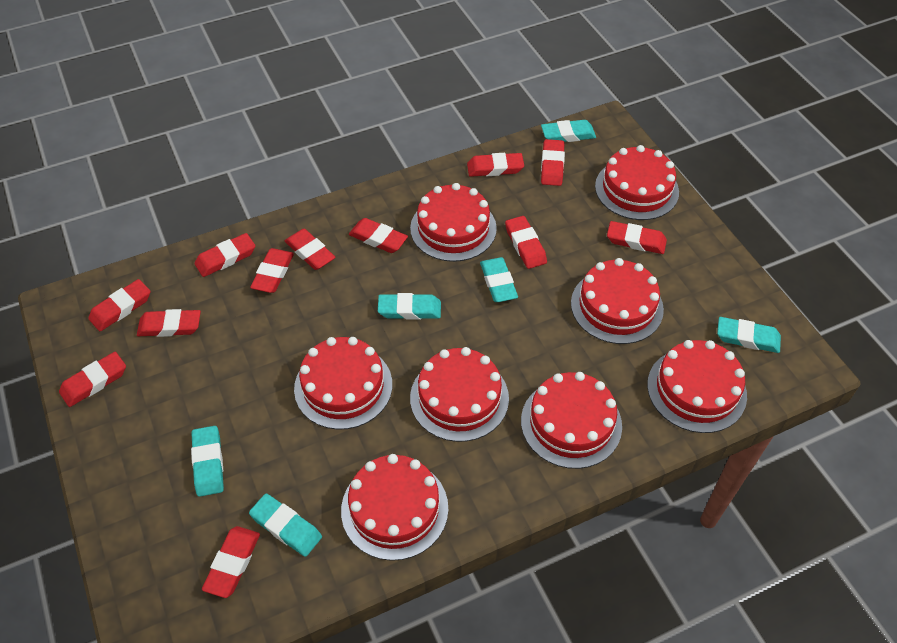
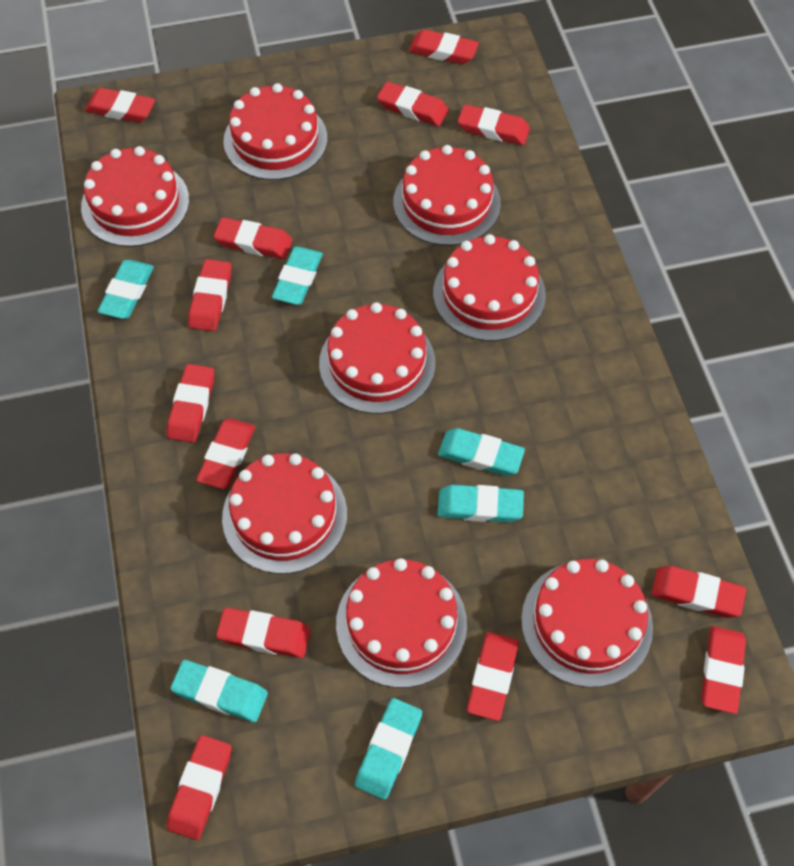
red eraser: [59,352,126,407] [88,279,151,331] [137,309,201,337] [194,233,255,277] [202,526,260,598] [250,248,294,293] [285,229,336,270] [349,218,408,253] [467,153,524,177] [505,216,547,269] [541,139,565,186] [607,221,667,254] = 12 -> [85,88,155,123] [167,364,214,443] [167,735,232,840] [188,259,231,331] [196,418,255,489] [214,217,292,259] [216,608,311,658] [377,82,449,126] [409,29,479,64] [458,104,530,145] [467,632,519,721] [651,566,746,618] [701,626,746,714] = 13

